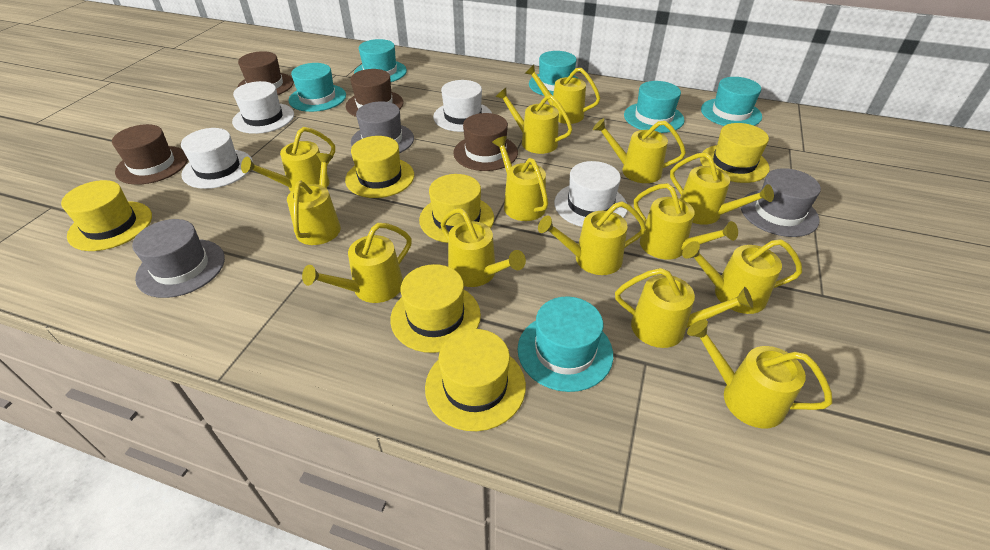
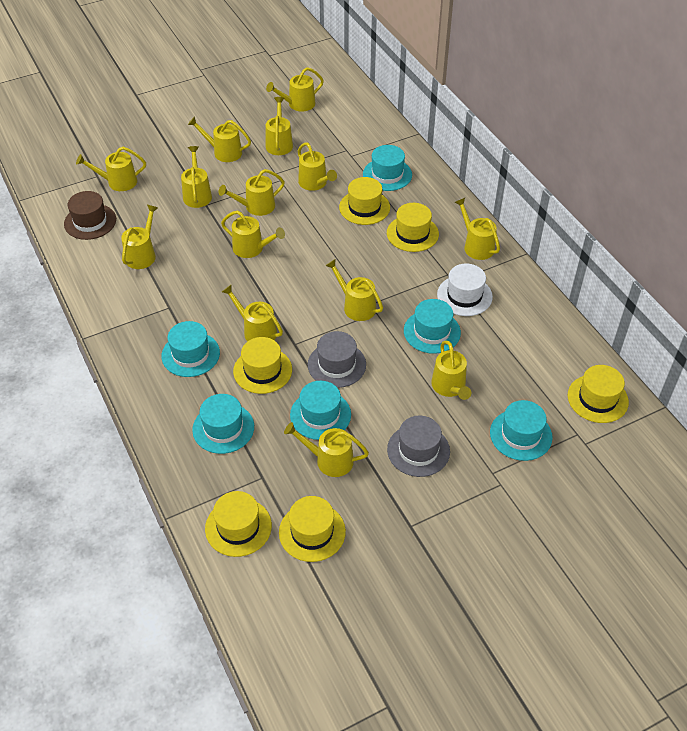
brown hat: [112,124,188,185] [237,51,294,95] [346,69,403,117] [453,113,518,171] = 4 -> [64,191,116,240] = 1
grey hat: [132,219,225,298] [351,101,414,153] [741,168,821,237] = 3 -> [308,331,366,388] [387,416,450,477] = 2
white hat: [181,128,253,189] [232,81,294,134] [433,80,492,132] [554,161,627,227] = 4 -> [437,264,493,316] = 1

